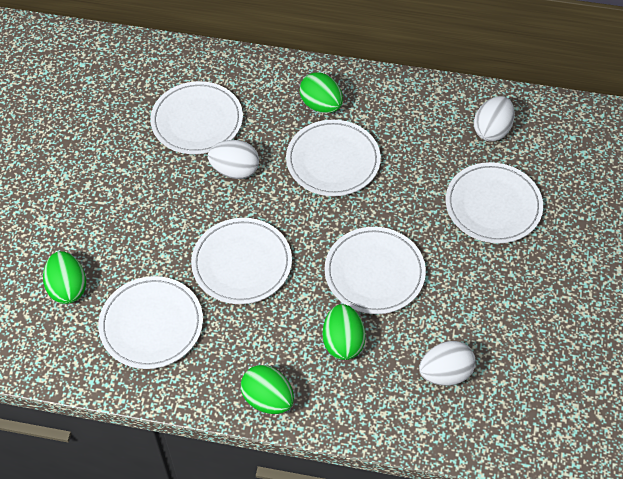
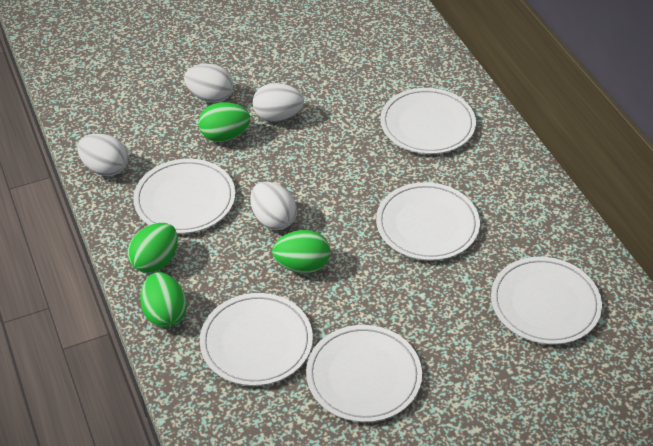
white egg: [208,140,259,179] [419,341,476,386] [474,96,515,141] = 3 -> [77,134,128,176] [184,64,233,103] [250,182,297,230] [253,83,304,122] = 4

